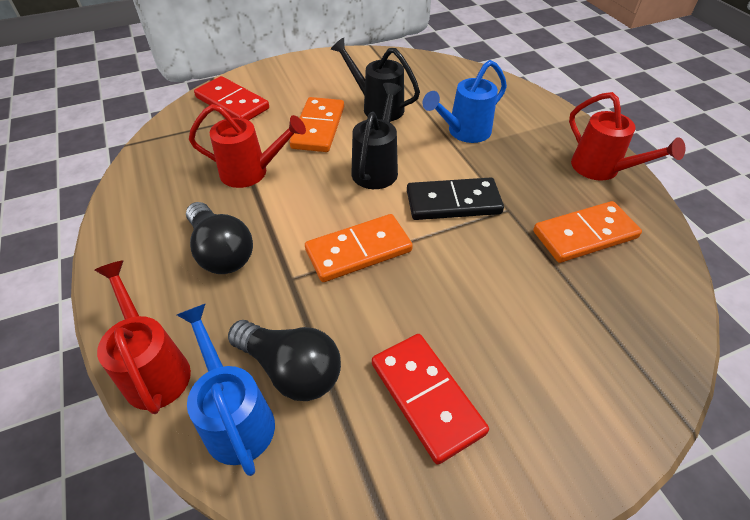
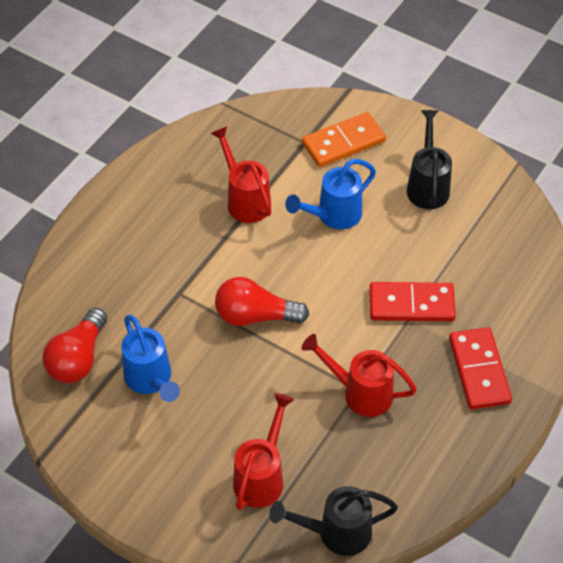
black domino: [407,177,504,220] = 1 -> none = 0
black light bulb: [186,202,253,274] [228,320,341,401] = 2 -> none = 0
orange domino: [290,97,344,152] [305,214,413,282] [533,201,642,263] = 3 -> [302,112,386,167] = 1
red light bulb: none = 0 -> [42,308,107,383] [215,277,309,326] = 2

